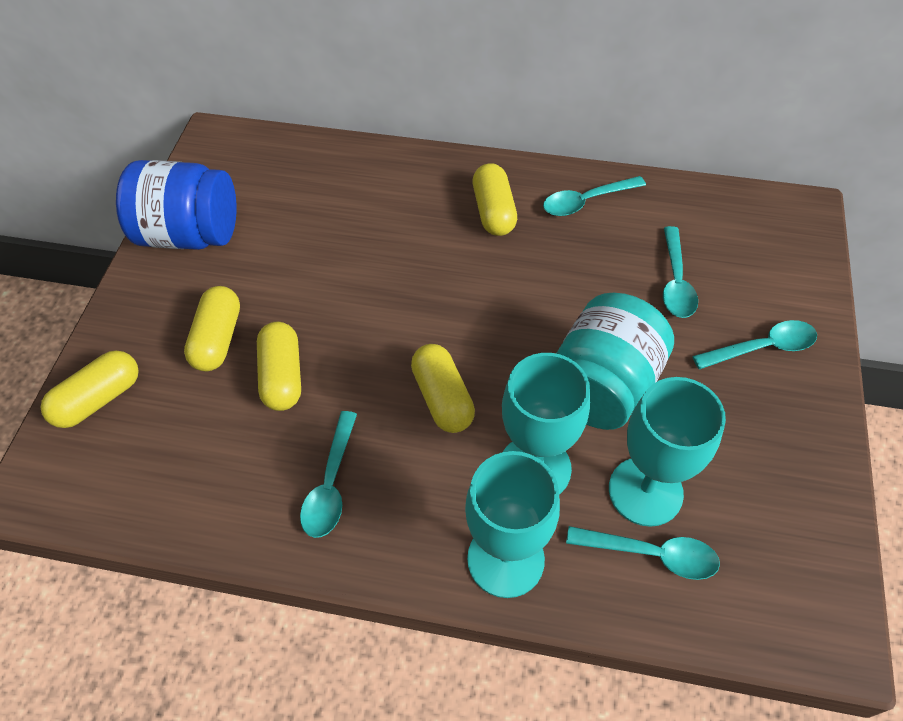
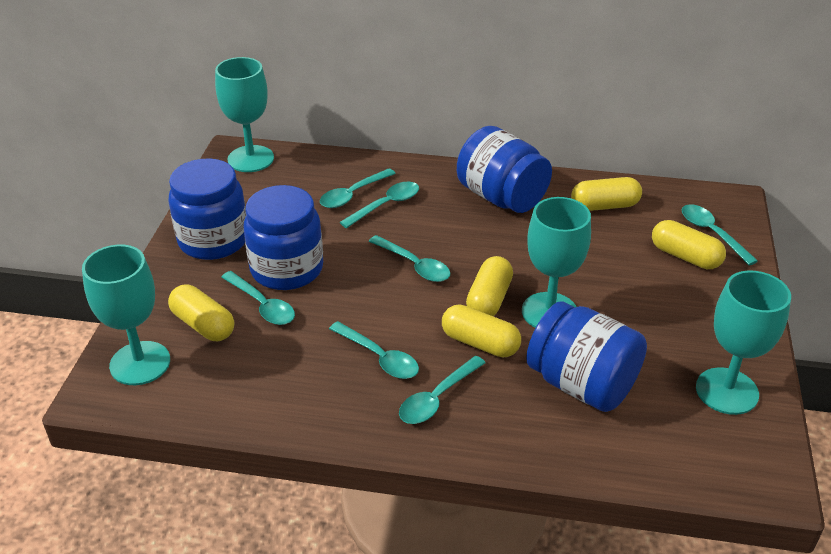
blue jar: [116,160,237,250] = 1 -> [168,158,246,260] [243,185,323,290] [457,126,552,213] [526,301,647,412] = 4
turquoise goblet: [465,451,560,598] [502,353,590,494] [609,377,726,527] = 3 -> [82,244,170,385] [215,57,274,172] [522,197,591,328] [696,270,791,415] = 4
turquoise jar: [556,293,674,430] = 1 -> none = 0
turquoise spoon: [300,411,357,538] [543,176,646,216] [566,526,720,580] [663,226,698,318] [692,320,817,369] = 5 -> [221,271,295,325] [320,168,396,208] [329,321,419,379] [340,182,419,228] [368,235,450,282] [399,356,486,424] [682,204,758,265] = 7

